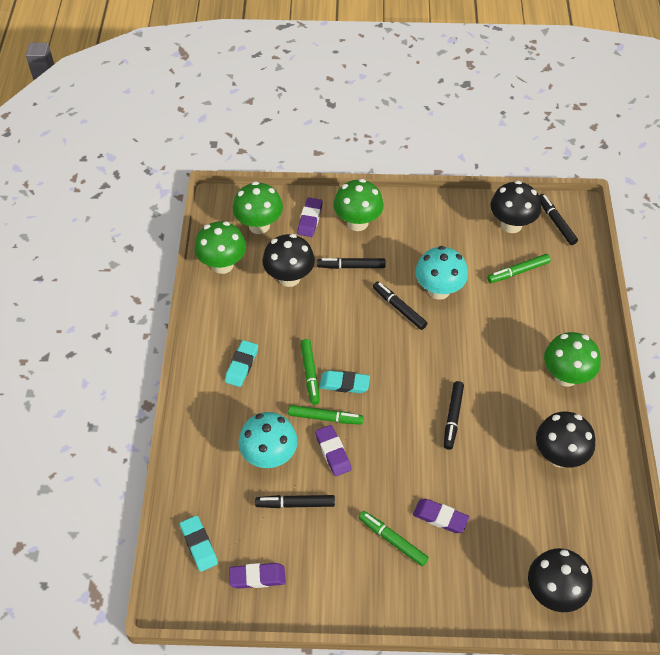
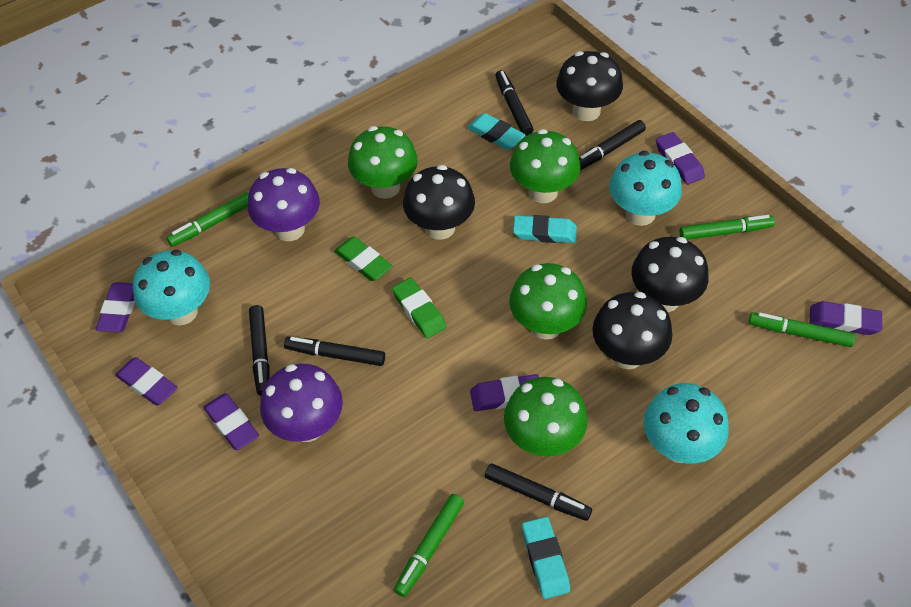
green eraser: none = 0 -> [334,237,392,281] [392,278,447,338] = 2
purple eraser: [229,563,286,589] [297,198,323,237] [315,425,351,476] [413,499,469,533] = 4 -> [96,282,135,332] [115,357,177,406] [203,393,259,450] [470,374,539,411] [656,132,705,185] [810,301,882,335] = 6
purple mushroom: none = 0 -> [248,168,320,241] [260,364,343,442] = 2
turquoise mushroom: [239,412,298,468] [415,246,468,300] = 2 -> [133,250,210,326] [609,151,682,226] [643,383,729,463] = 3

